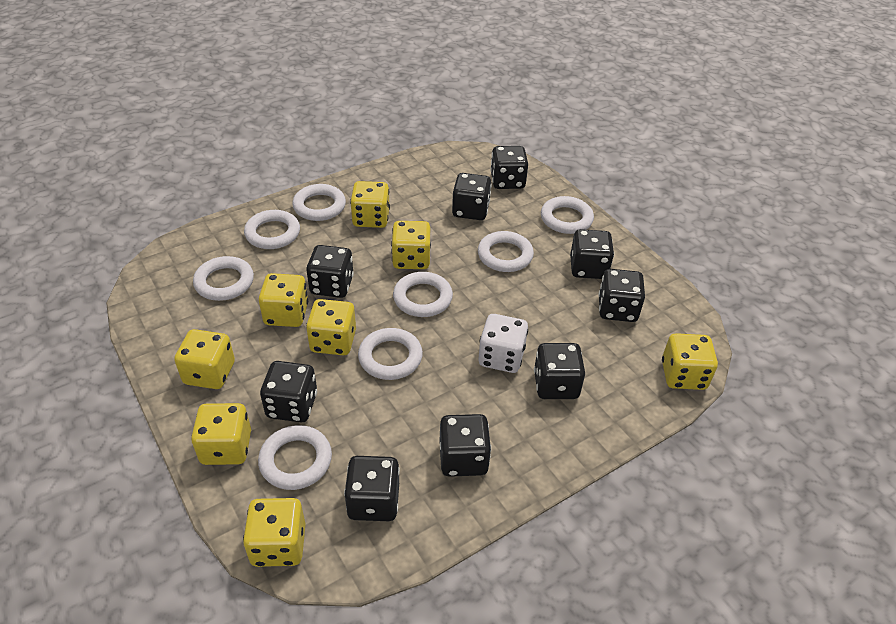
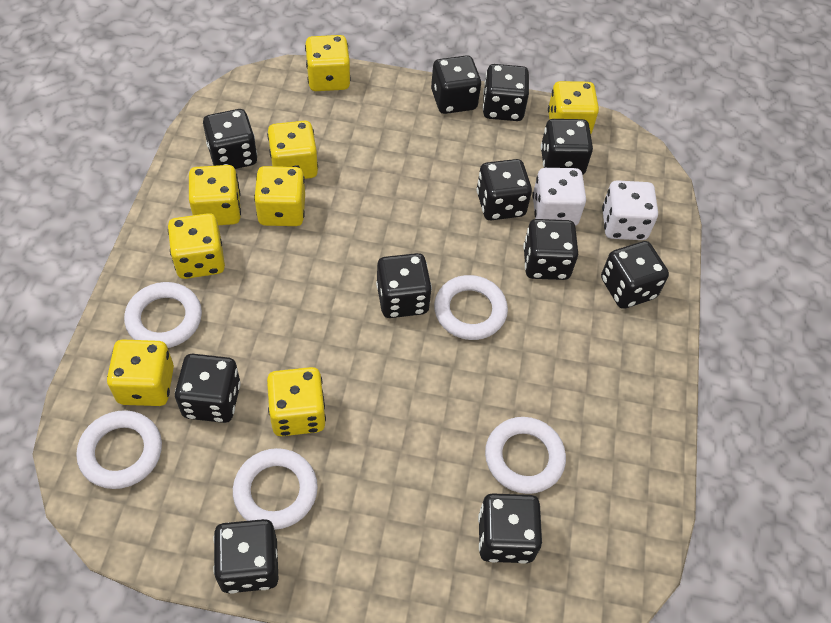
black dice: [260,361,317,422] [306,245,354,298] [344,456,400,521] [439,414,491,477] [452,173,492,220] [490,146,528,189] [534,343,585,399] [570,229,614,279] [598,269,645,322] = 9 -> [175,354,241,423] [203,109,257,169] [213,519,278,593] [376,253,432,318] [431,55,481,114] [477,159,532,220] [478,493,542,564] [483,64,529,121] [523,219,578,280] [541,119,593,175] [601,241,669,309] = 11
white dice: [478,314,528,373] = 1 -> [532,168,586,226] [602,180,658,240] = 2
white ring: [193,256,254,301] [244,210,300,249] [258,425,332,490] [292,184,346,221] [358,328,423,380] [393,272,453,317] [478,231,534,272] [541,196,594,234] = 8 -> [76,410,162,489] [124,282,202,348] [233,448,318,530] [434,275,508,340] [485,417,566,494] = 5

